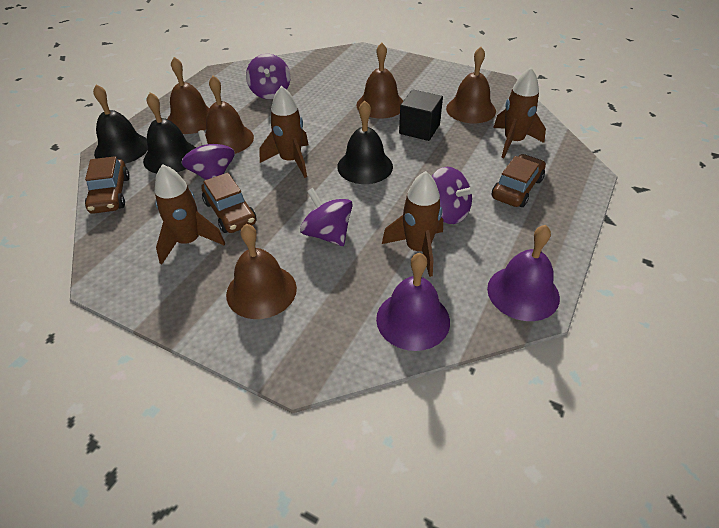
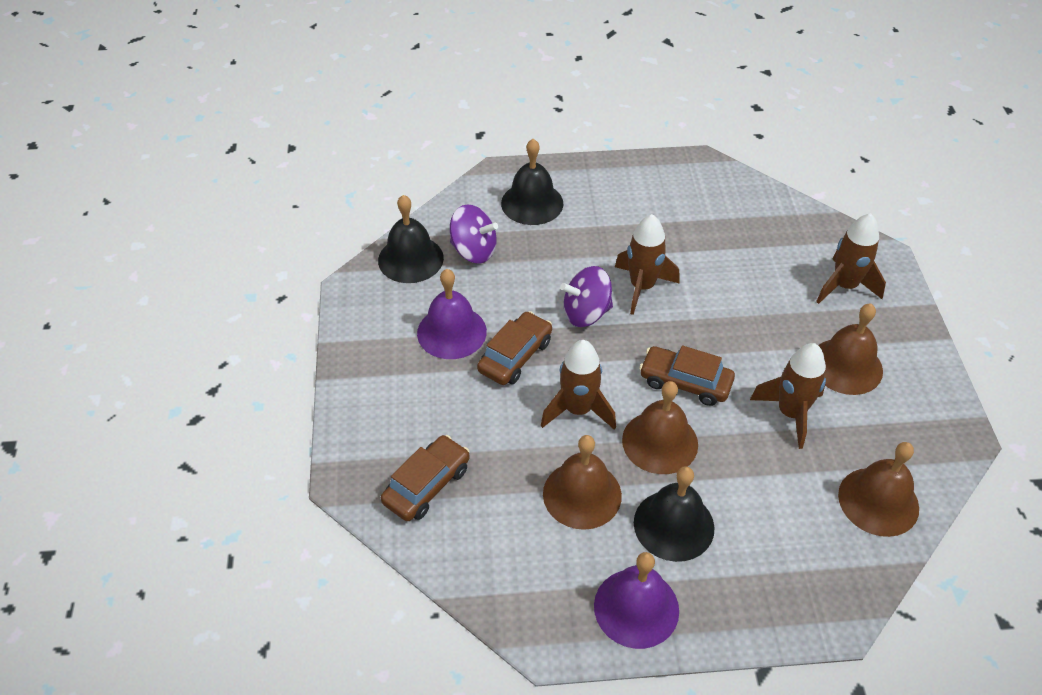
black cube: [399,90,443,141] = 1 -> none = 0
brown bell: [168,57,210,134] [201,76,254,154] [226,224,297,319] [356,43,403,118] [446,47,496,123] = 5 -> [543,435,622,530] [622,381,698,474] [818,304,883,395] [838,442,919,537] = 4
purple spinning top: [181,130,235,180] [246,54,290,99] [300,188,353,246] [432,167,475,224] = 4 -> [450,204,498,263] [560,266,613,327] = 2

